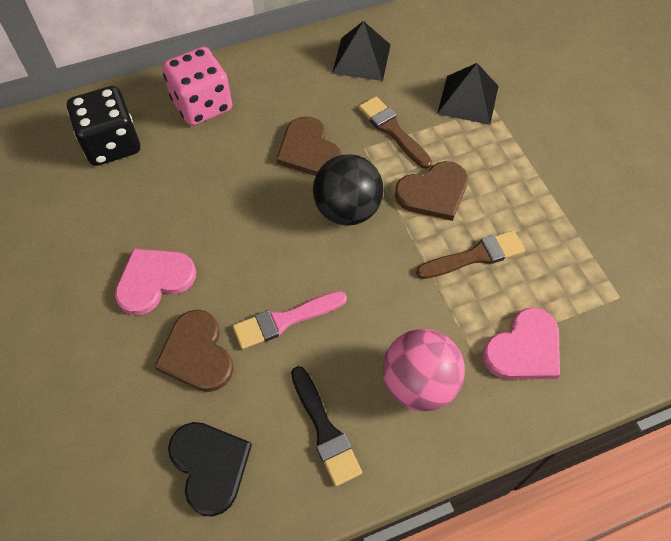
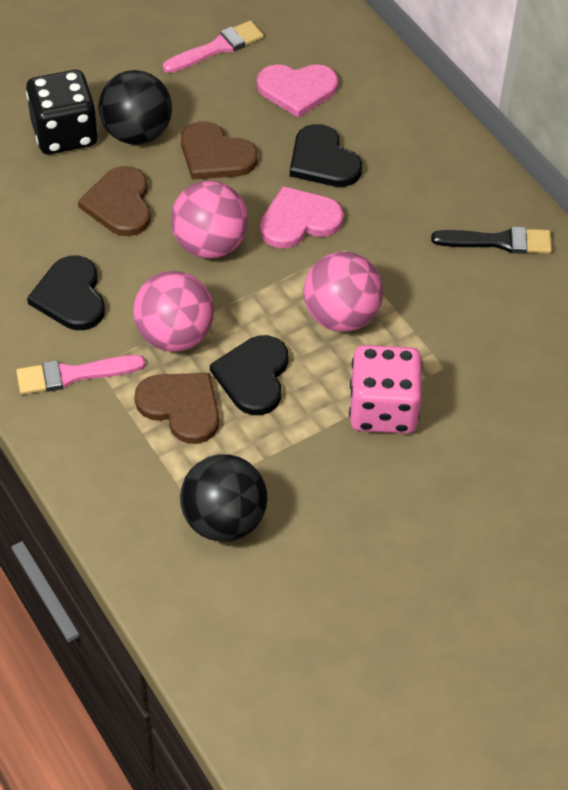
black ball: [313,154,384,226] = 1 -> [98,70,172,145] [180,454,267,542] = 2
black heart: [168,422,252,517] = 1 -> [27,255,105,330] [210,335,289,415] [290,124,362,187] = 3
black pyramid: [332,21,391,81] [437,63,498,125] = 2 -> none = 0
brown brush: [359,96,432,169] [416,230,525,279] = 2 -> none = 0
pink ball: [382,329,465,412] = 1 -> [133,271,214,352] [171,181,248,259] [303,252,383,332] = 3
pink brush: [233,291,347,349] = 1 -> [16,355,145,395] [163,21,264,73] = 2

